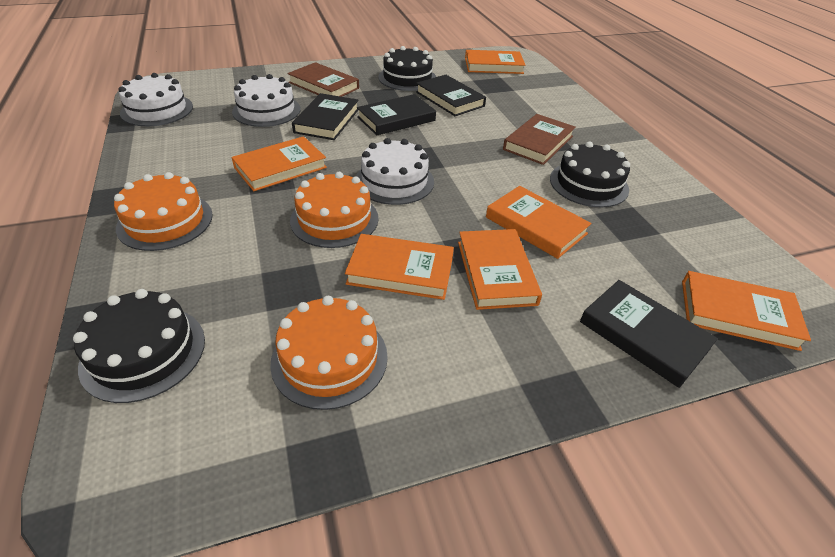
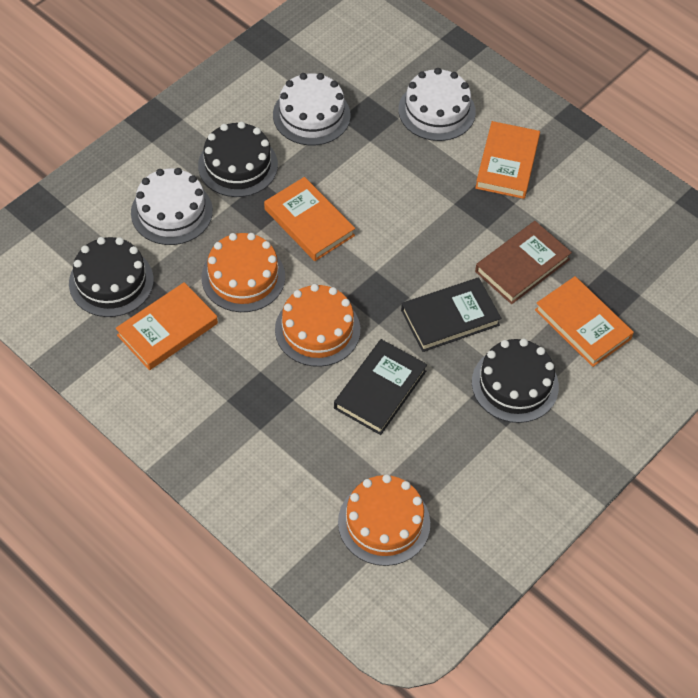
black book: [292,93,359,140] [357,94,436,135] [416,75,486,116] [580,280,718,388] = 4 -> [334,339,427,435] [401,277,501,352] = 2
brown book: [288,62,359,97] [503,114,576,165] = 2 -> [475,221,572,304] = 1
orange book: [231,136,327,191] [345,234,454,300] [458,229,542,310] [465,50,525,74] [486,186,592,259] [682,271,811,351] = 6 -> [116,282,218,370] [264,177,355,261] [475,121,540,199] [535,276,634,367] = 4

